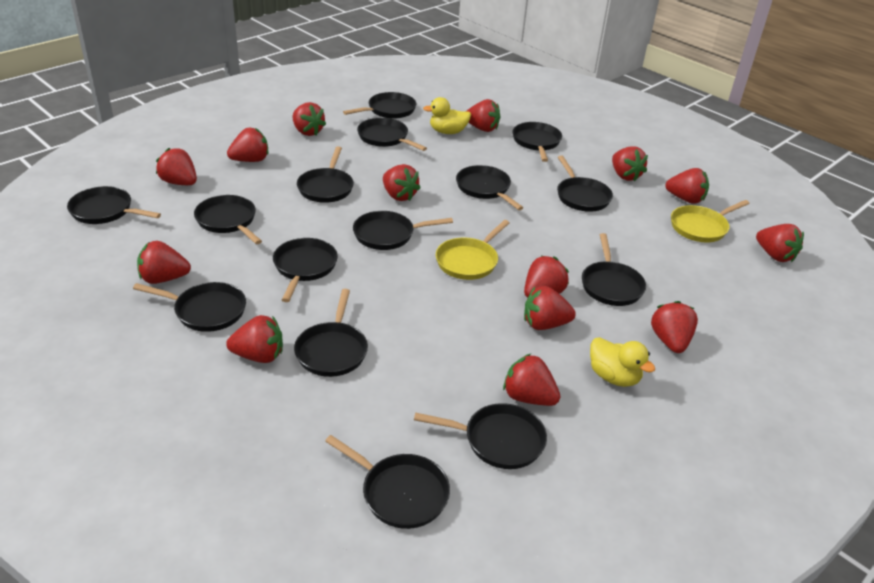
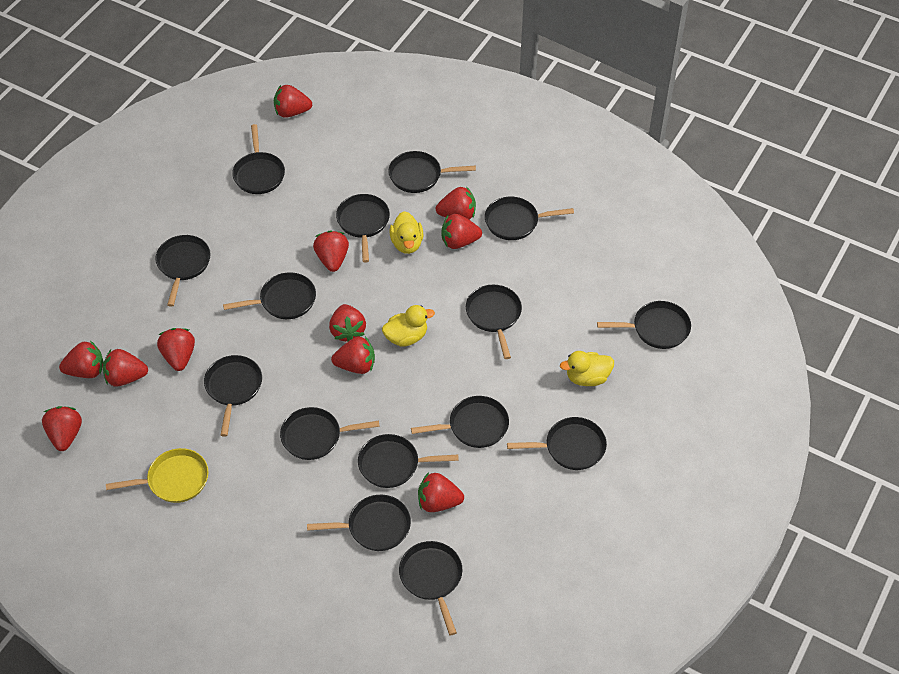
red strawberry: [137,241,191,284] [156,148,197,185] [226,315,283,363] [227,128,269,162] [293,102,326,136] [383,164,421,201] [466,99,500,132] [503,354,560,406] [524,256,569,298] [524,286,576,330] [612,146,648,181] [651,301,698,353] [665,168,709,204] [756,224,804,262] = 14 -> [42,406,82,451] [59,341,104,378] [103,349,148,387] [157,328,195,371] [274,85,312,118] [313,231,349,272] [329,304,366,342] [331,337,375,374] [418,472,464,512] [436,186,476,220] [442,214,482,249] = 11
yellow duck: [423,97,471,134] [590,337,656,387] = 2 -> [382,305,435,347] [390,211,423,254] [560,351,614,386] = 3
yellow pan: [436,220,509,280] [671,200,749,242] = 2 -> [106,448,208,503] = 1

